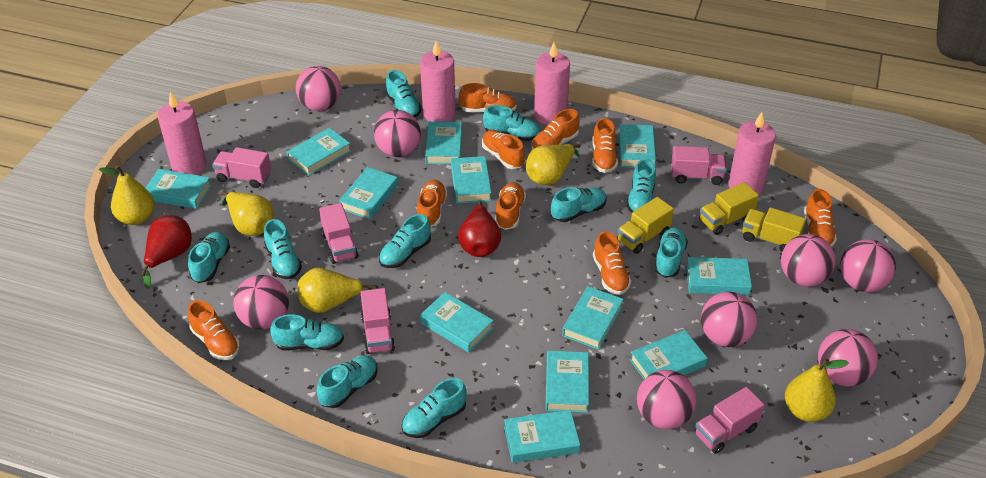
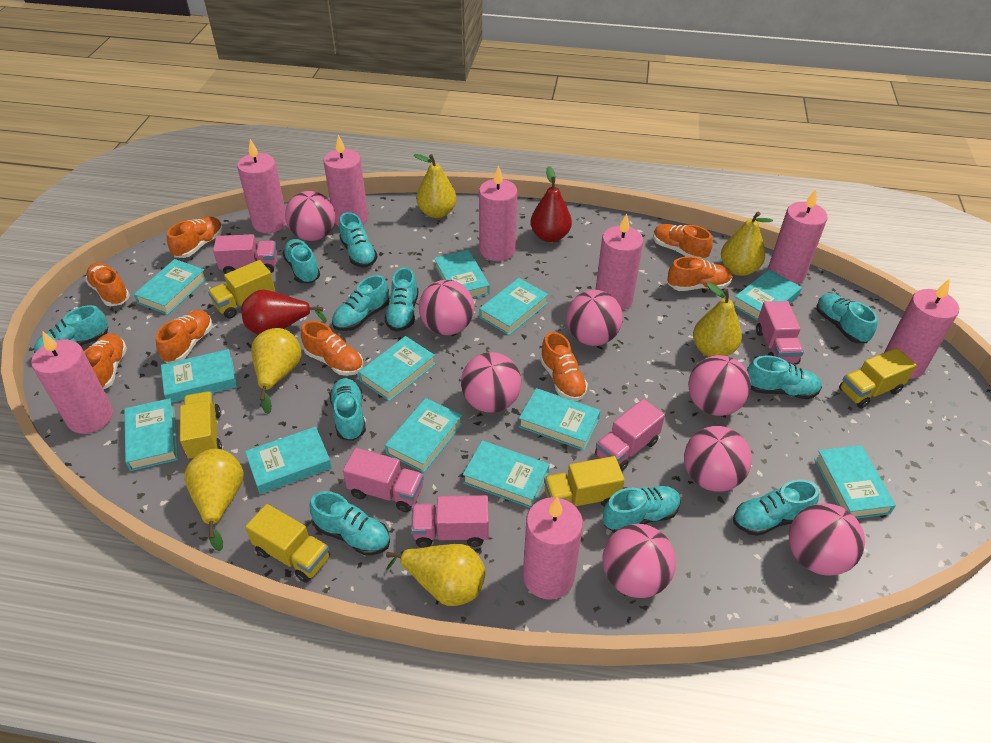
orange shoe: [188,300,240,360] [417,180,447,227] [459,83,517,112] [482,130,525,169] [495,182,526,230] [531,109,579,150] [592,118,618,173] [593,231,631,295] [804,189,837,247] = 9 -> [84,333,127,389] [85,263,130,306] [156,310,213,363] [167,217,223,258] [301,321,363,376] [540,332,588,401] [653,224,713,260] [667,256,732,291] = 8
pink candle: [158,92,207,175] [420,41,456,122] [534,42,570,125] [728,112,776,195] = 4 -> [31,331,113,434] [237,139,287,233] [323,135,368,226] [479,165,517,261] [523,497,583,600] [595,213,643,311] [768,189,828,284] [884,278,959,379] = 8
yellow pear: [98,166,154,225] [222,191,274,236] [298,268,376,313] [526,144,580,185] [785,359,849,422] = 5 -> [184,449,244,551] [251,328,302,414] [386,544,486,606] [414,154,457,218] [693,282,742,357] [721,212,773,276] = 6
yellow truck: [617,197,674,254] [699,182,759,235] [742,207,806,252] = 3 -> [180,391,222,459] [208,260,275,318] [245,504,330,583] [544,456,625,507] [839,348,916,409] = 5

